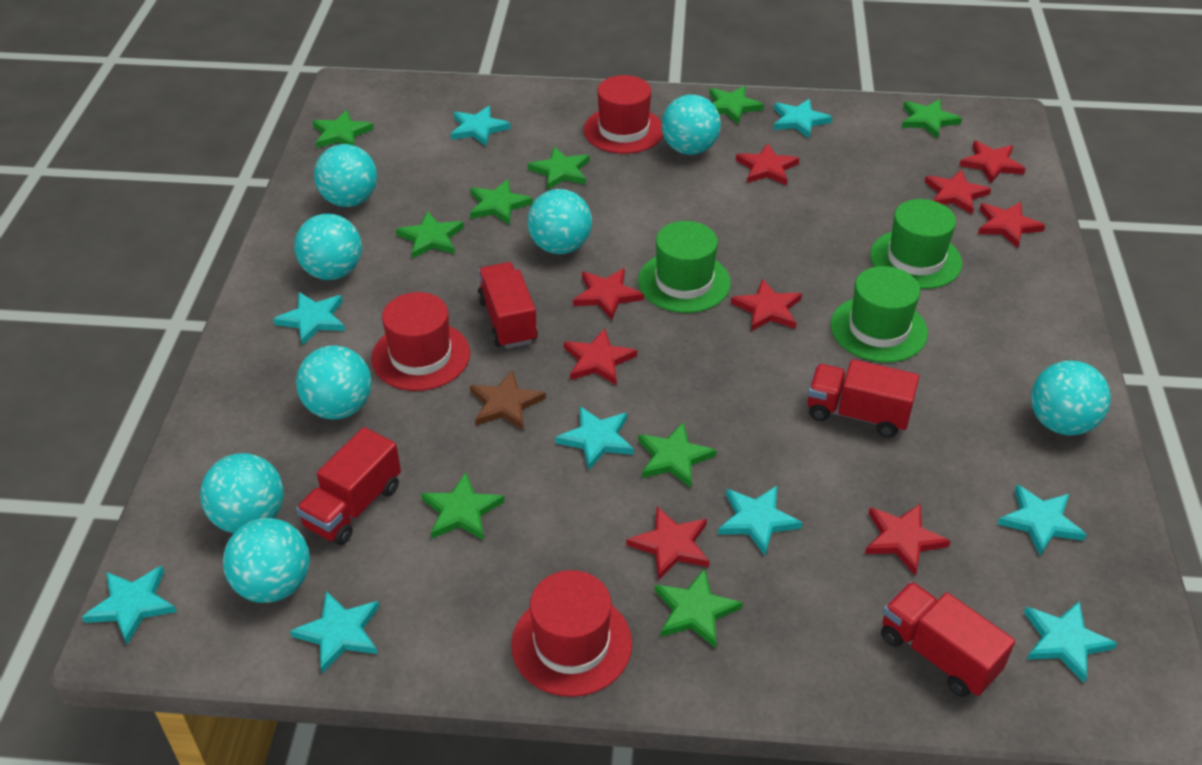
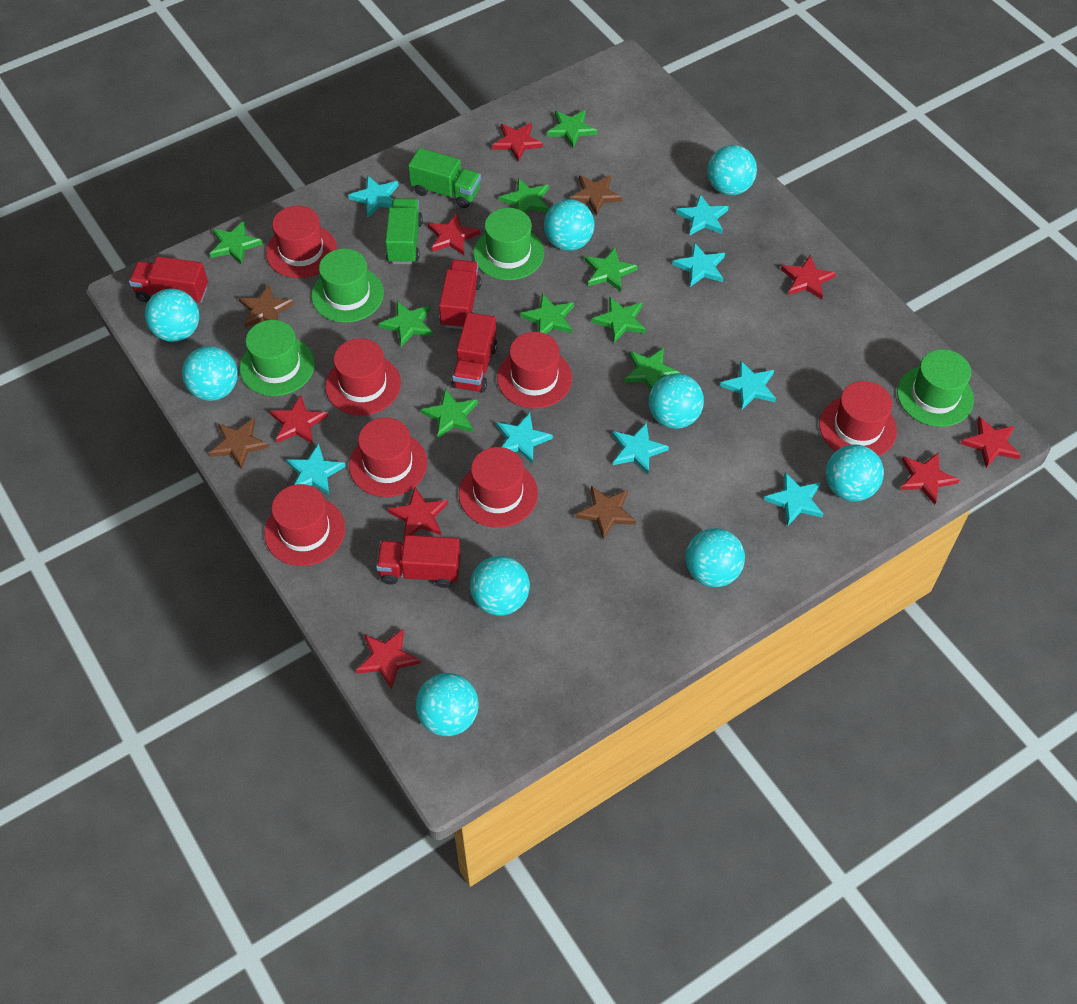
brown star: [470,370,546,430] = 1 -> [209,418,269,470] [239,285,294,328] [570,175,622,216] [575,486,636,540] = 4
green hat: [638,221,731,313] [831,266,928,363] [870,199,962,289] = 3 -> [240,320,315,396] [311,249,384,323] [473,208,544,280] [897,349,974,427] = 4
green truck: none = 0 -> [385,198,423,264] [408,148,481,208] = 2
red hat: [371,292,470,391] [511,570,632,697] [584,75,663,154] = 3 -> [264,484,345,566] [266,206,337,278] [325,338,401,415] [349,417,427,497] [459,447,538,528] [497,332,572,409] [819,381,897,456] = 7
red star: [564,328,637,386] [573,268,644,320] [626,507,710,580] [731,279,802,331] [736,144,799,185] [865,503,951,575] [925,169,991,214] [959,141,1026,183] [978,202,1045,248] = 9 -> [270,395,328,444] [356,629,421,689] [388,487,448,538] [428,213,480,255] [492,123,543,162] [781,255,836,300] [900,452,959,505] [960,417,1021,468] = 8
turquoise ball: [200,453,283,533] [223,518,310,603] [294,214,362,280] [296,345,372,419] [314,144,377,207] [527,189,592,254] [662,94,721,155] [1031,361,1111,436] = 8 -> [145,288,199,342] [182,346,238,401] [416,673,479,736] [470,556,530,616] [544,199,595,251] [649,373,704,429] [686,528,745,587] [707,145,757,195] [826,444,884,502] = 9
turquoise star: [82,566,177,644] [273,292,345,346] [290,591,380,673] [451,106,511,146] [555,406,634,470] [718,486,803,555] [773,99,832,139] [997,484,1087,556] [1024,601,1118,683] = 9 -> [286,444,346,495] [348,175,399,217] [496,413,553,464] [612,422,669,474] [672,243,725,287] [676,194,729,235] [720,360,776,409] [764,472,823,526] = 8

